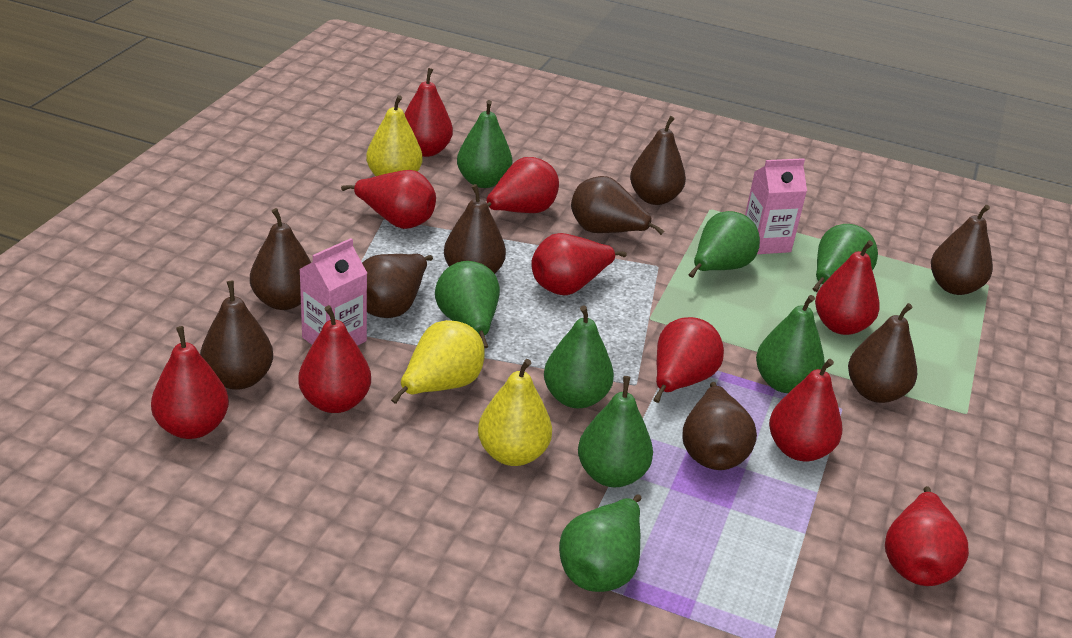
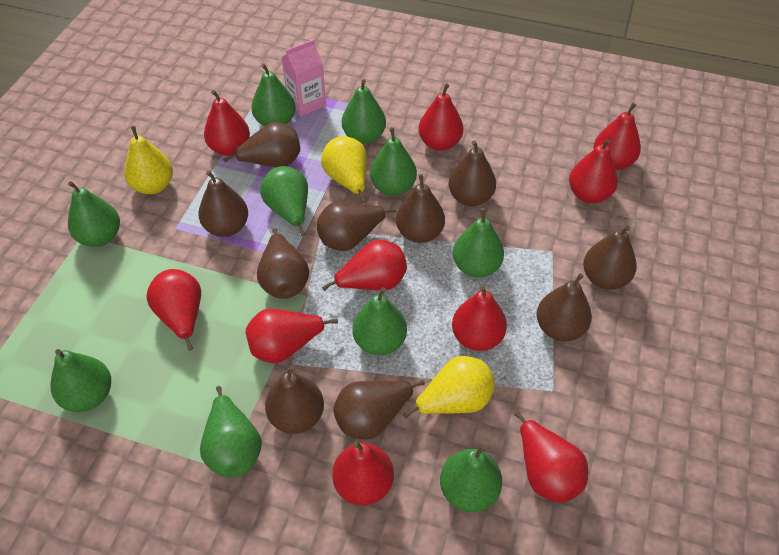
brown pear: [200,281,273,390] [250,208,311,310] [362,254,433,318] [444,184,506,274] [571,176,664,235] [630,116,686,205] [682,382,757,470] [848,303,917,403] [931,205,993,295] = 9 -> [198,170,248,237] [223,122,300,167] [257,228,309,299] [265,365,324,434] [316,202,396,251] [333,380,425,440] [396,174,445,243] [449,140,496,207] [536,274,592,341] [583,226,637,290] = 10
green pear: [435,261,500,349] [457,100,512,188] [544,305,614,408] [559,494,642,592] [578,376,653,487] [688,211,760,278] [756,295,825,393] [813,224,878,292] = 8 -> [51,349,111,412] [68,181,120,247] [200,386,262,478] [251,64,296,126] [260,166,308,236] [342,79,386,144] [353,287,407,355] [370,127,417,196] [440,444,502,512] [453,208,504,278] = 10
pink carton: [299,238,367,346] [745,158,807,254] = 2 -> [281,39,326,116] = 1

